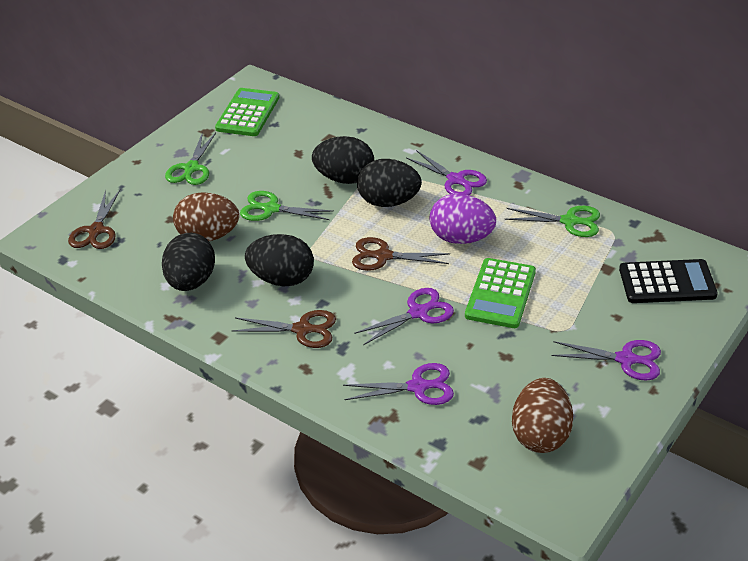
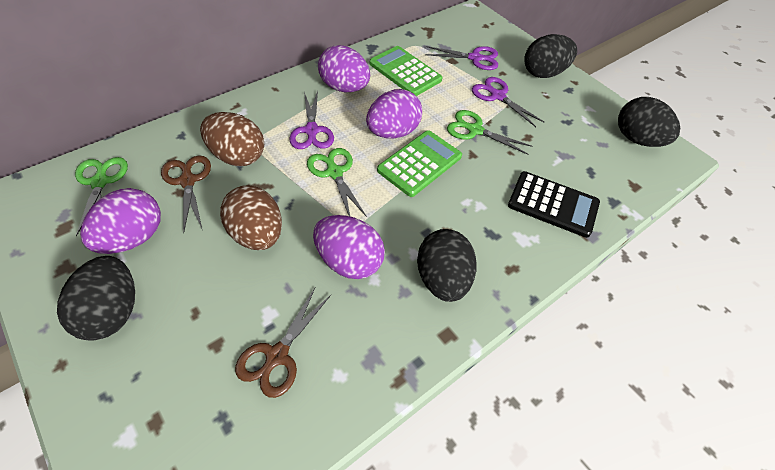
brown scissors: [68,190,120,249] [232,310,336,348] [352,237,450,271] = 3 -> [161,156,211,233] [235,288,331,398] = 2
purple egg: [430,193,496,244] = 1 -> [80,188,161,254] [313,215,385,279] [318,45,370,92] [366,89,422,139] = 4
purple scissors: [343,363,454,405] [354,288,454,345] [406,150,487,195] [552,340,661,381] = 4 -> [289,91,334,149] [425,46,498,70] [472,77,544,127] = 3

